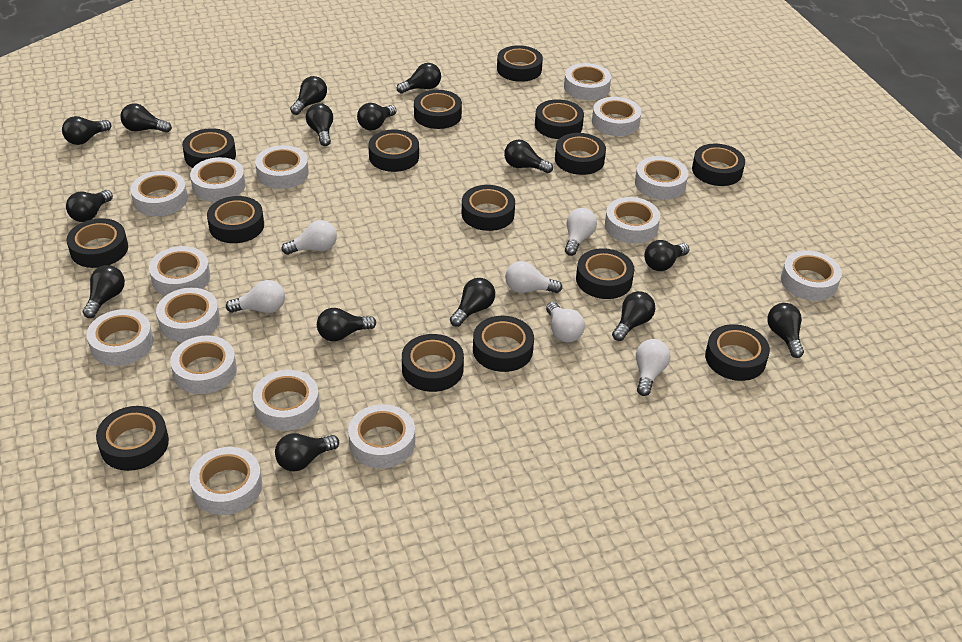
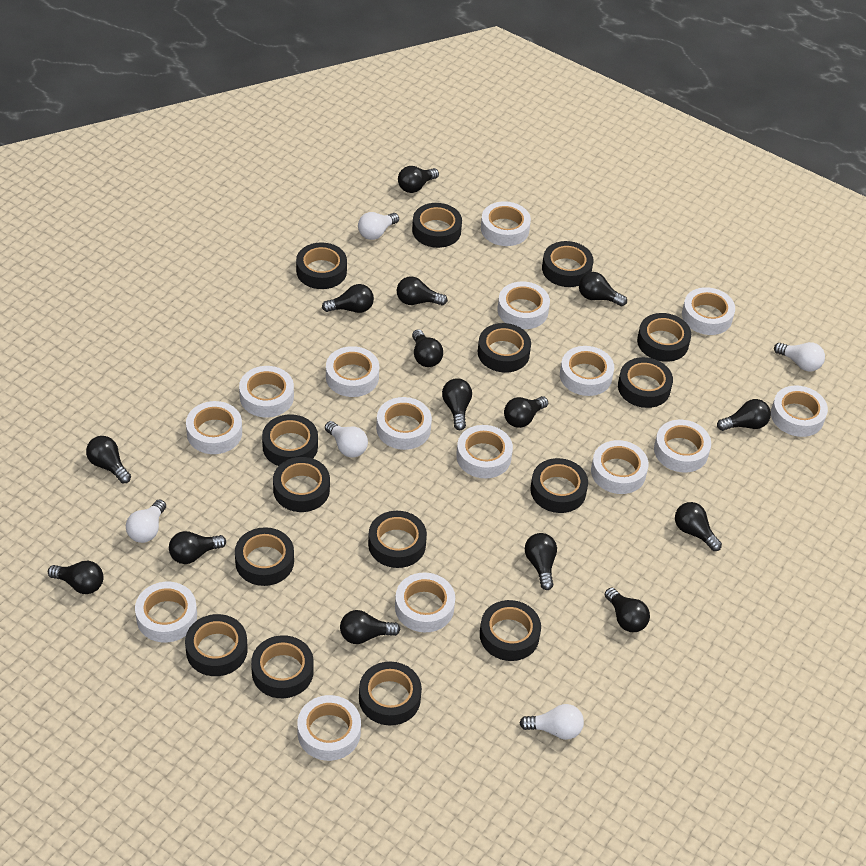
white light bulb: [226,280,285,313] [282,220,337,255] [505,261,562,293] [546,302,585,342] [565,208,597,256] [636,339,670,396] = 6 -> [126,499,166,543] [325,421,368,458] [358,212,399,240] [519,704,584,740] [774,342,825,372] = 5

